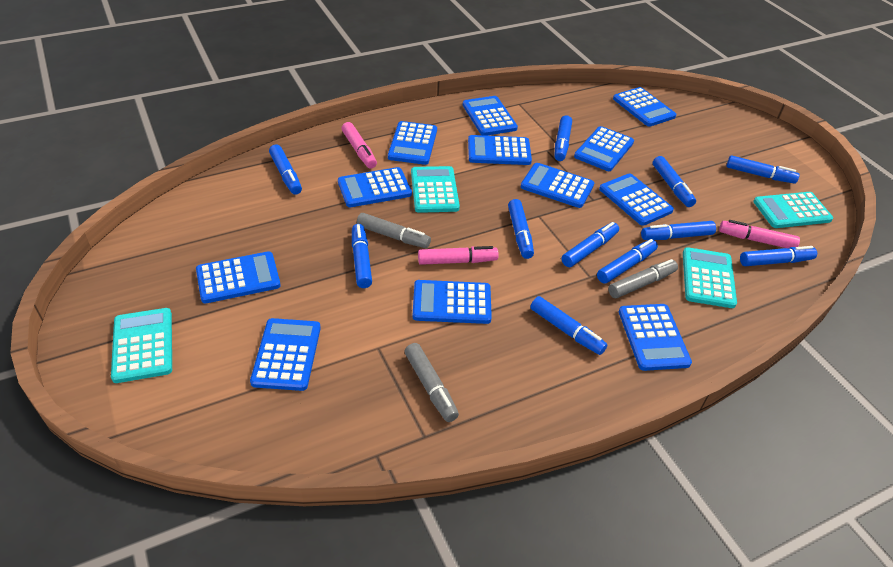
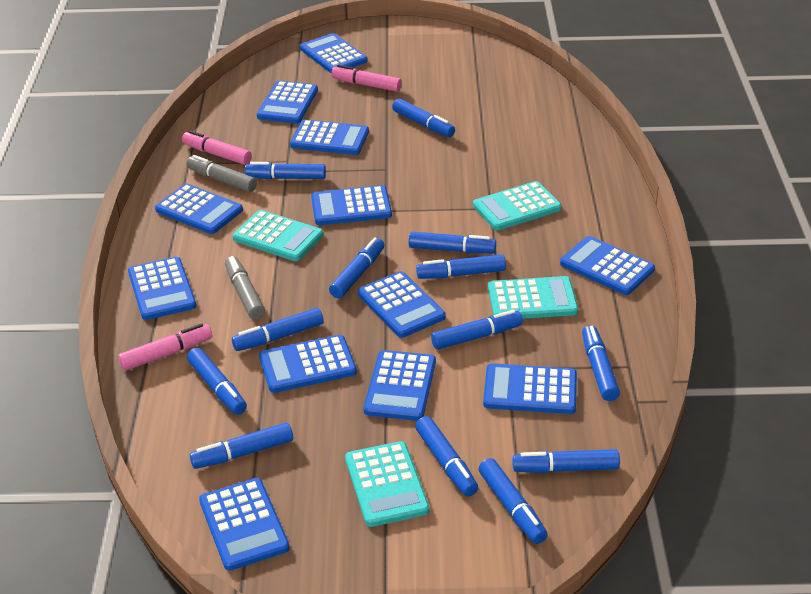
blue marker: [269,144,302,195] [352,224,372,288] [508,199,534,259] [530,296,608,355] [554,115,572,161] [561,222,619,267] [597,239,658,284] [641,221,716,240] [653,156,696,207] [726,155,800,184] [740,246,817,266] = 11 -> [187,348,247,415] [190,423,293,469] [232,308,324,351] [244,162,326,179] [329,237,384,298] [392,98,455,137] [409,232,496,253] [415,416,478,497] [416,254,506,279] [431,310,523,350] [478,458,548,544] [512,449,620,473] [582,325,620,401] = 13
grey marker: [357,213,431,248] [404,343,459,422] [608,259,678,298] = 3 -> [186,155,257,192] [225,256,265,319] = 2

